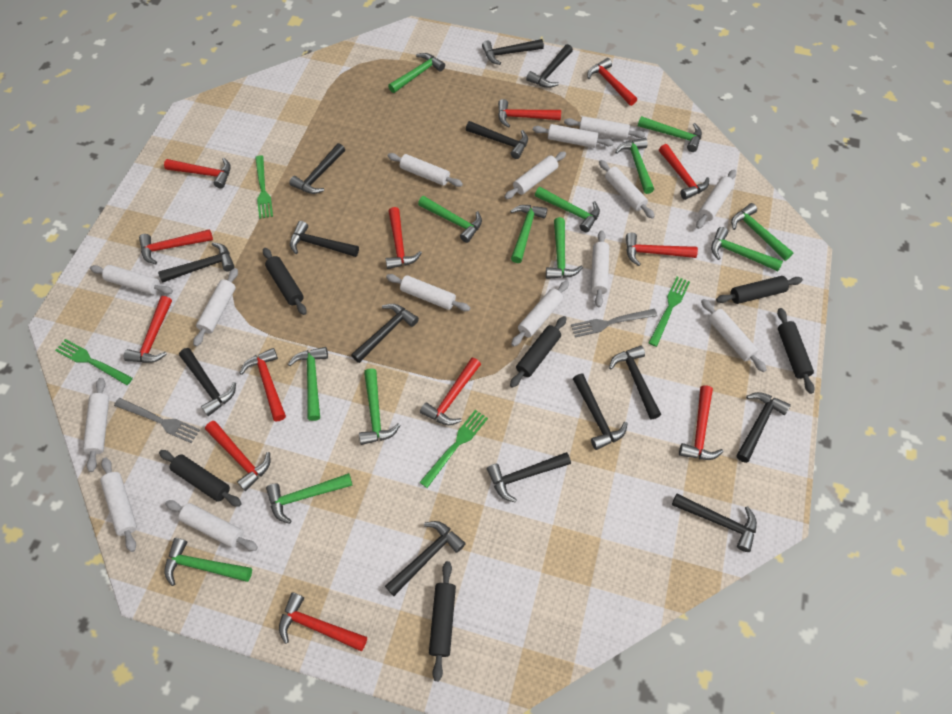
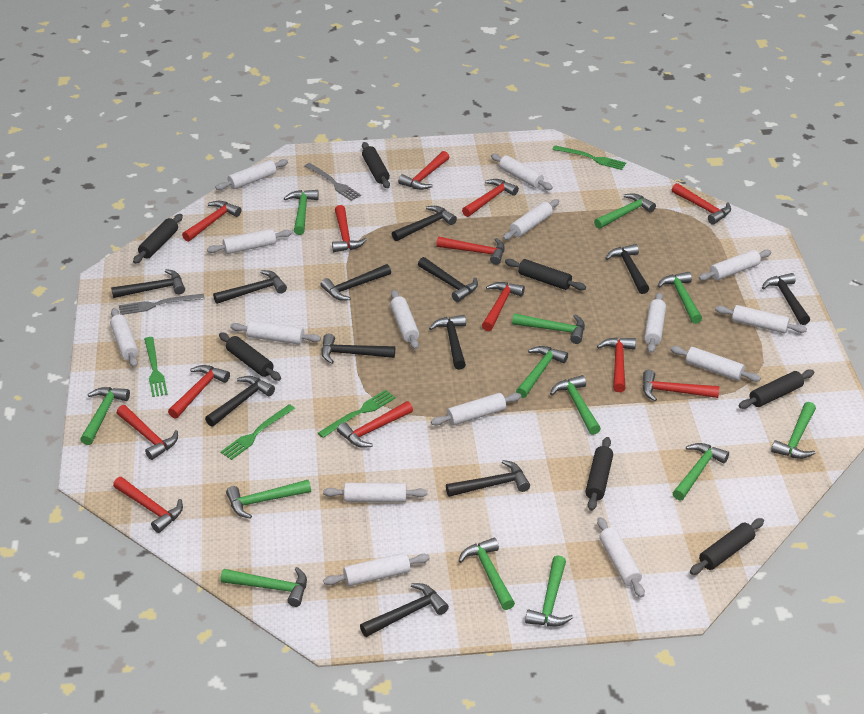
black hammer: [158,242,235,282] [179,348,236,416] [289,143,345,194] [290,221,359,257] [351,304,419,363] [385,521,466,596] [466,121,528,159] [482,39,544,65] [487,452,571,502] [526,44,573,88] [573,374,628,450] [609,345,661,419] [672,494,757,552] [736,392,791,463] = 14 -> [111,269,185,298] [205,376,275,427] [213,270,287,304] [321,264,391,300] [321,334,395,364] [360,583,449,637] [392,206,457,241] [418,257,478,302] [429,315,466,370] [446,460,530,497] [605,244,649,294] [762,273,810,325] = 12
black rolling pin: [159,450,242,507] [263,248,307,315] [429,561,456,681] [510,316,567,388] [716,276,803,304] [777,308,815,394] = 6 -> [133,214,183,264] [219,332,281,381] [362,142,390,188] [505,259,586,290] [585,437,613,511] [690,518,764,575] [739,369,814,409] = 7

